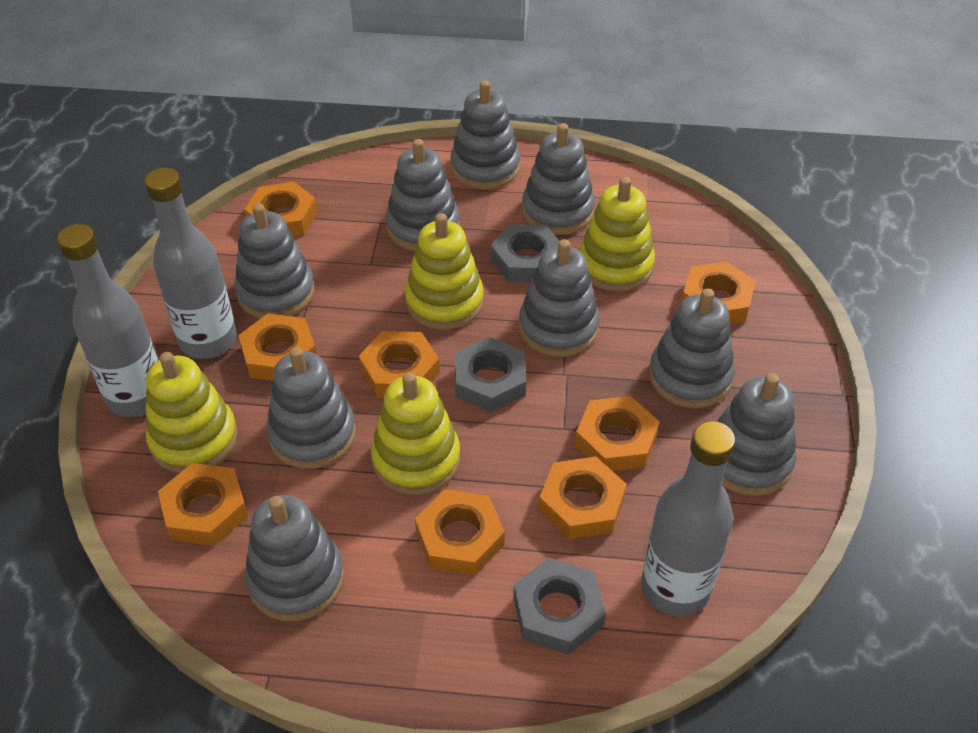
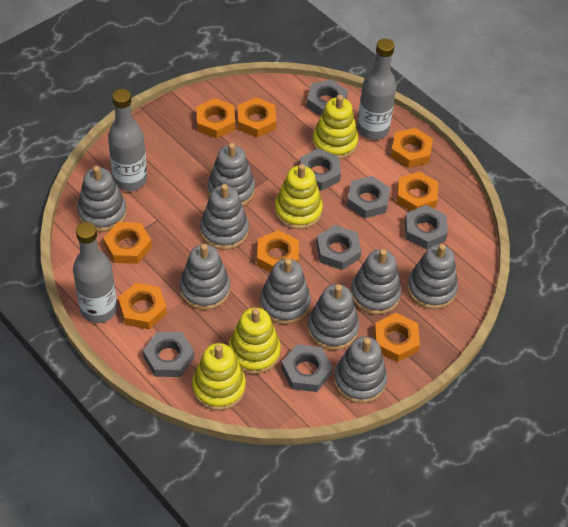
grey nut: [455,337,526,412] [491,224,560,283] [513,558,606,655] = 3 -> [143,332,194,377] [281,344,333,392] [300,148,341,191] [307,79,348,116] [316,225,361,270] [347,176,390,218] [405,205,448,249] = 7

